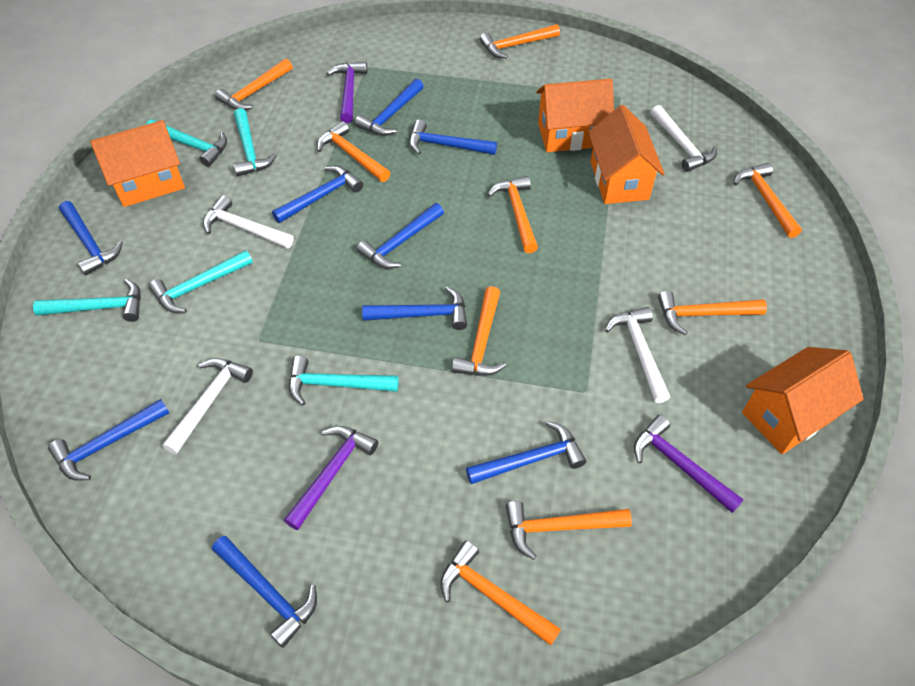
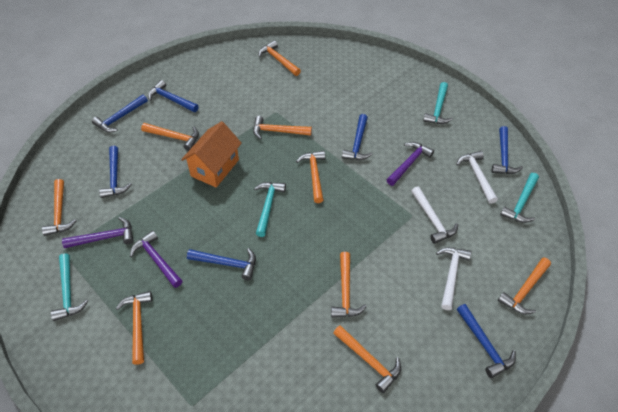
blue hammer: [48,399,169,481] [59,201,123,276] [212,536,317,648] [272,166,363,223] [355,79,424,136] [357,203,444,269] [362,286,467,330] [409,120,497,155] [466,421,586,484] = 9 -> [92,95,148,132] [99,146,132,198] [148,80,199,112] [187,248,256,280] [342,114,372,160] [457,304,516,378] [492,126,523,174] = 7
orange house: [90,120,185,207] [536,79,614,152] [588,105,665,204] [742,347,864,454] = 4 -> [181,121,242,187] = 1
turquoise hammer: [33,279,141,322] [146,119,227,167] [149,250,253,313] [233,108,277,177] [289,356,399,406] = 5 -> [51,253,88,321] [254,182,286,237] [423,82,453,124] [500,173,539,223] = 4
white hammer: [162,358,253,454] [203,195,293,248] [605,307,670,403] [651,105,717,172] = 4 -> [411,186,458,244] [436,247,472,310] [456,151,498,204] = 3

